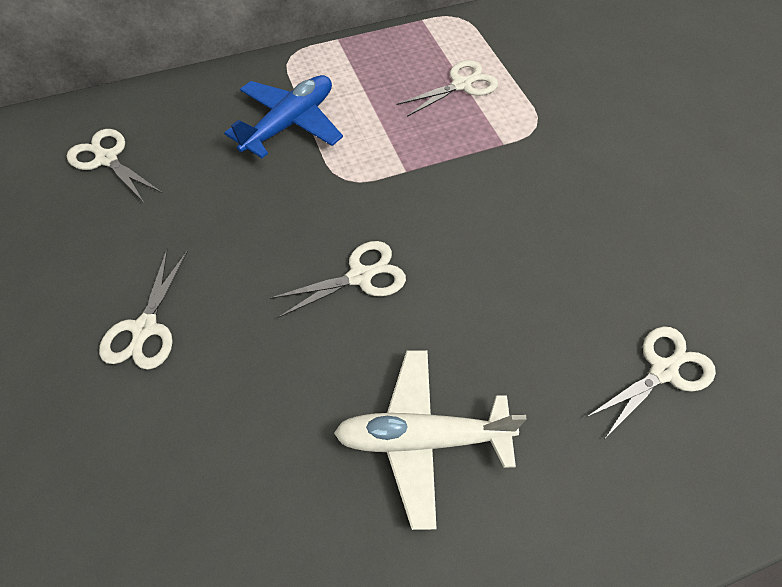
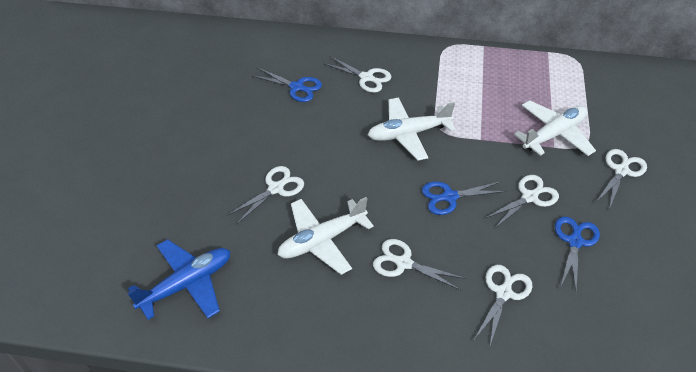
blue scissors: none = 0 -> [251,67,322,102] [422,181,507,215] [555,216,600,291] = 3
white plane: [334,350,527,530] = 1 -> [277,197,374,275] [368,97,456,161] [514,100,596,156] = 3
white scissors: [67,129,162,204] [99,250,188,370] [270,241,406,318] [397,60,499,117] [587,327,716,438] = 5 -> [227,166,304,225] [323,56,391,93] [373,239,466,290] [474,265,532,345] [484,175,559,229] [596,149,647,209] = 6

